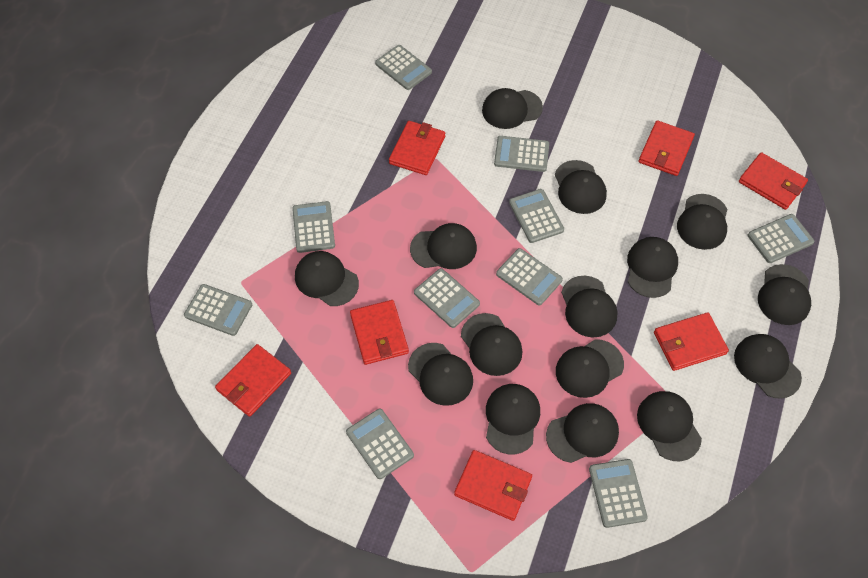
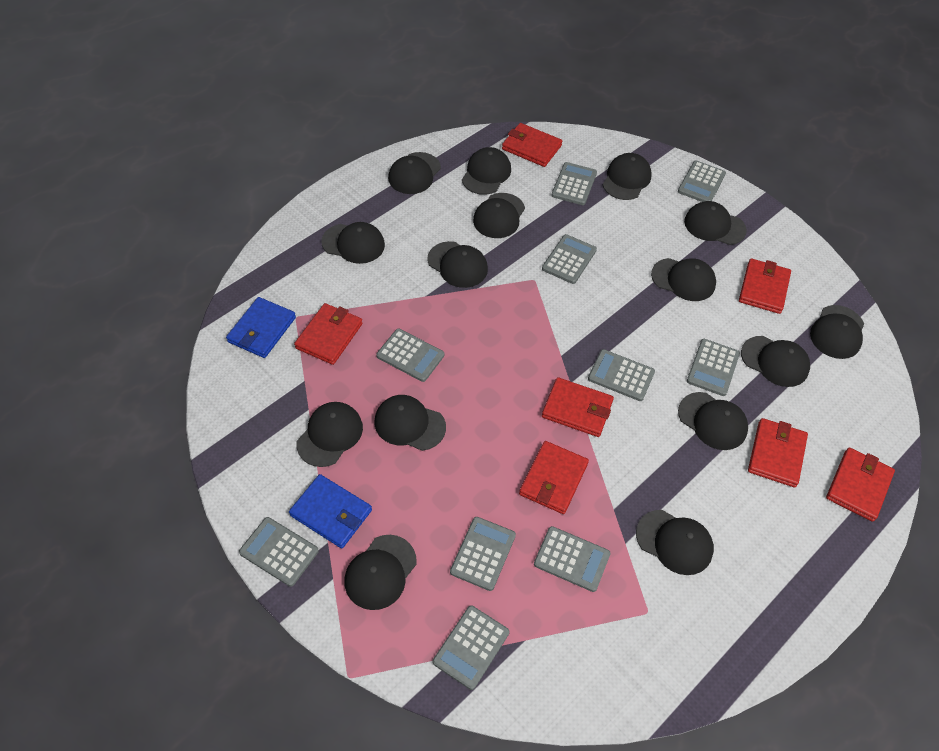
blue wallet: none = 0 -> [226,297,296,358] [289,474,372,549] = 2

